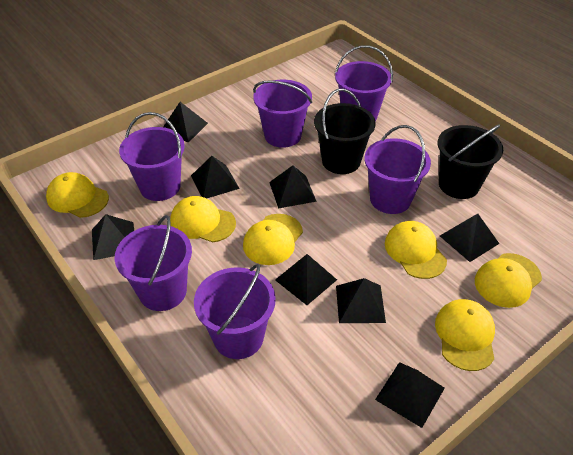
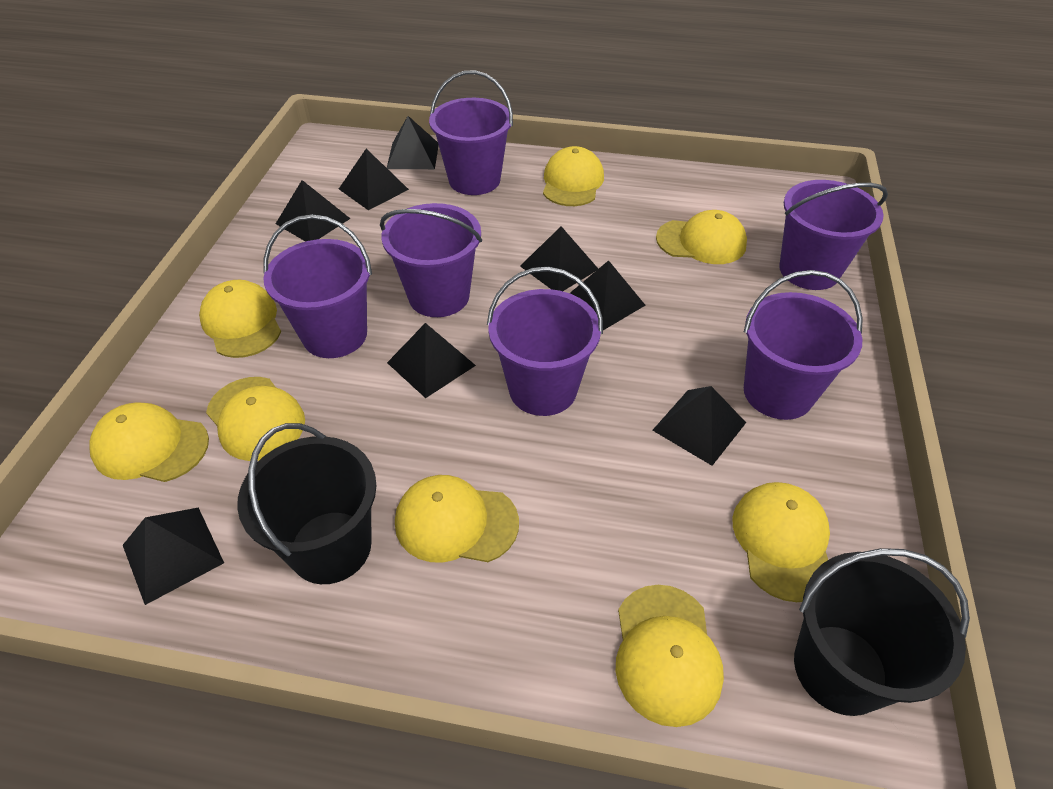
yellow cap: [46,172,109,218] [170,196,236,242] [243,214,303,265] [385,221,447,279] [435,299,495,371] [475,253,542,308] = 6 -> [89,403,209,482] [199,280,281,358] [206,377,305,461] [395,475,519,563] [543,146,604,206] [616,585,724,727] [656,210,747,264] [732,482,830,602] = 8

